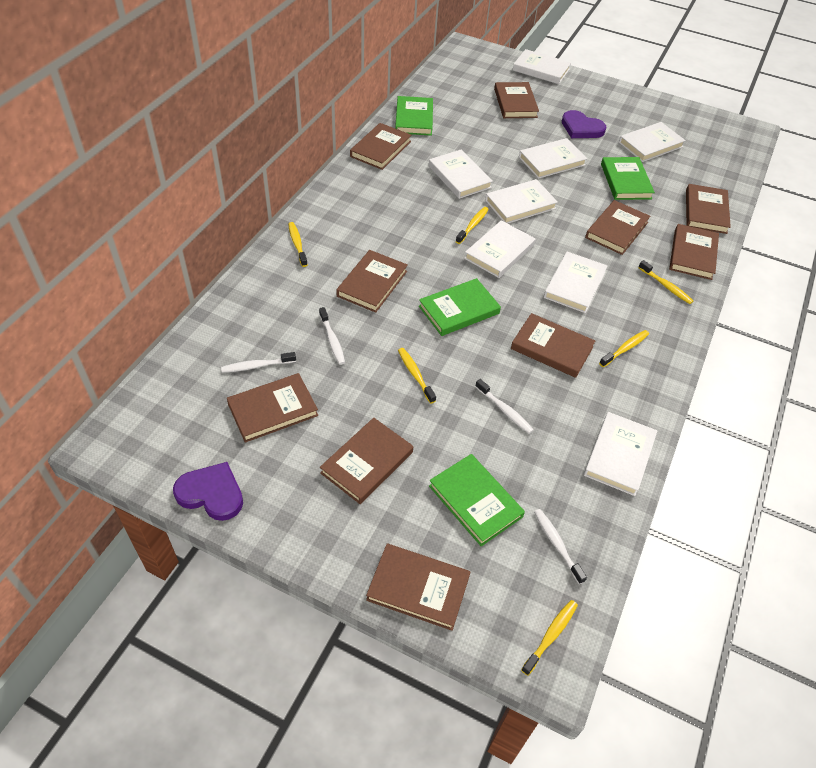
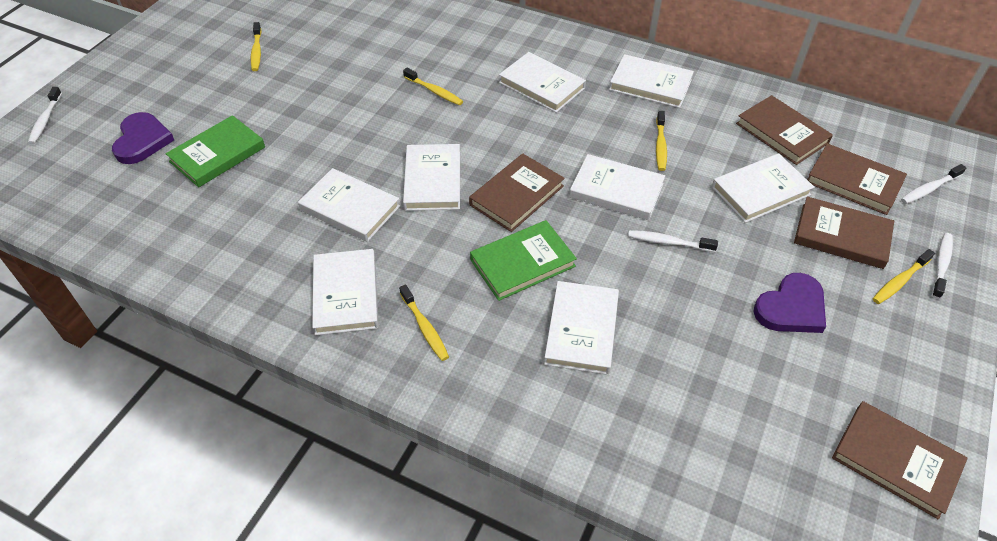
brown book: [227,373,318,443] [320,418,413,504] [336,250,408,313] [350,123,411,170] [366,544,470,631] [494,82,539,118] [511,313,595,378] [585,200,650,255] [669,224,719,280] [686,184,731,234] = 10 -> [469,154,565,232] [736,95,833,165] [794,196,894,269] [807,143,907,215] [832,401,968,519] = 5
green book: [395,96,433,136] [419,278,501,336] [429,454,525,546] [601,157,655,200] = 4 -> [166,115,265,187] [470,220,577,301] = 2
yellow toothbrush: [288,222,308,267] [398,348,436,404] [456,207,489,244] [521,600,578,676] [599,330,649,367] [638,260,693,304] = 6 -> [251,22,262,71] [399,284,449,361] [403,68,463,105] [656,111,667,171] [873,249,935,304] = 5

